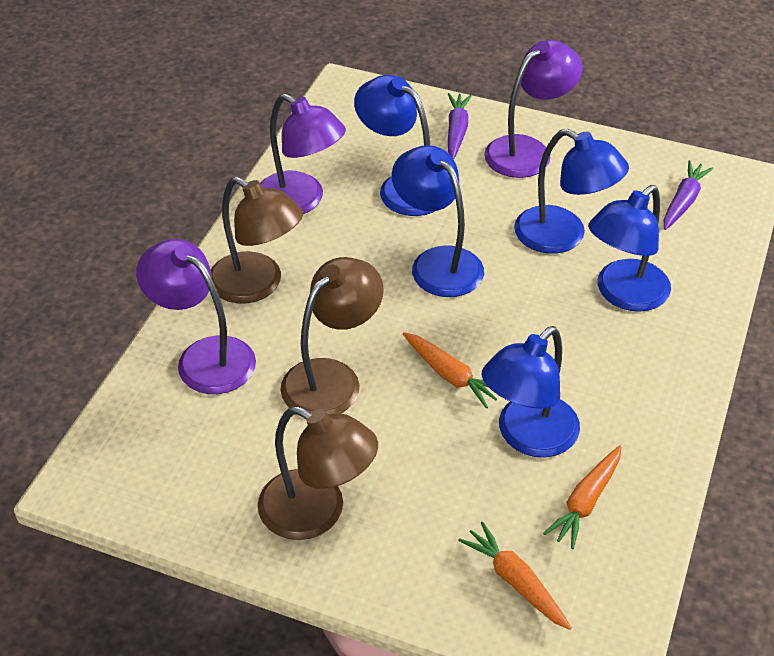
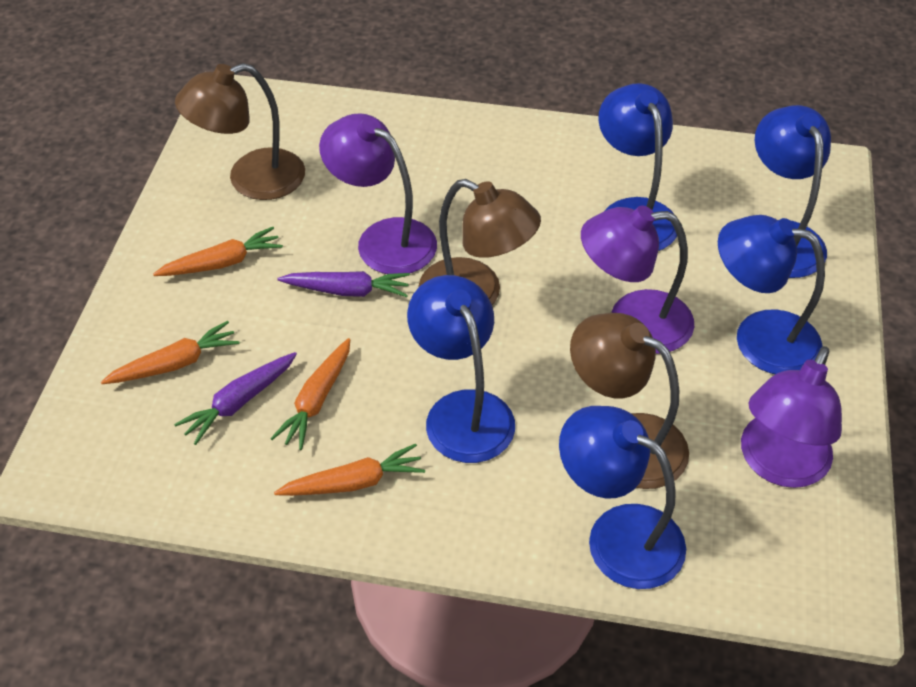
orange carrot: [403,332,497,409] [458,522,572,630] [543,446,621,549] = 3 -> [101,321,240,384] [153,227,283,276] [270,338,350,450] [274,444,425,496] = 4

